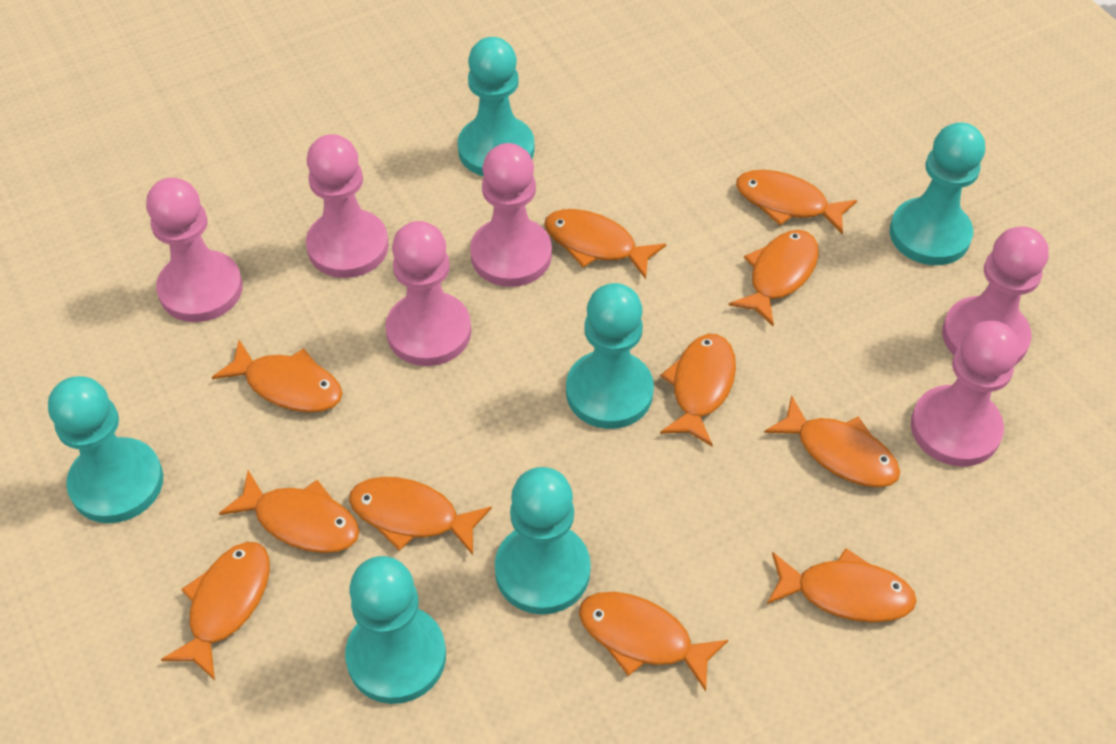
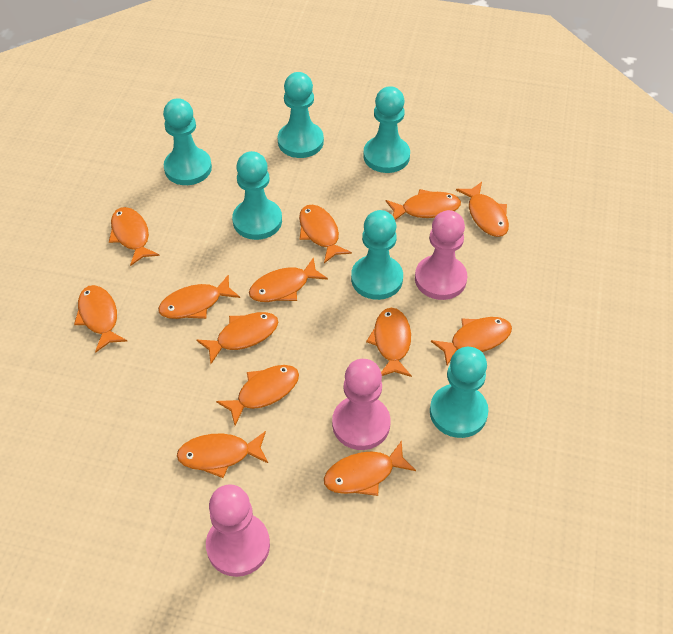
orange fish: [161,542,270,680] [212,340,342,413] [219,470,359,553] [349,477,492,555] [544,209,666,279] [579,592,728,691] [660,334,736,446] [729,230,819,326] [736,170,857,235] [764,395,900,487] [767,548,917,623] = 11 -> [74,285,127,353] [109,207,160,266] [158,274,240,319] [177,431,268,478] [196,312,278,364] [216,365,299,425] [249,257,328,302] [299,205,352,263] [324,441,416,496] [366,308,412,377] [386,189,461,220] [431,317,512,365] [456,182,509,237] = 13
pink pawn: [146,178,243,322] [306,134,389,278] [385,221,471,366] [470,143,552,287] [911,321,1020,467] [942,226,1049,366] = 6 -> [206,484,270,577] [332,359,391,450] [415,210,467,300] = 3

